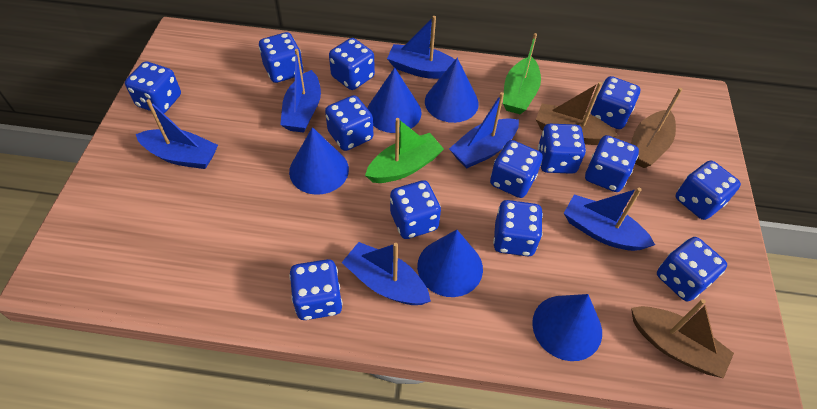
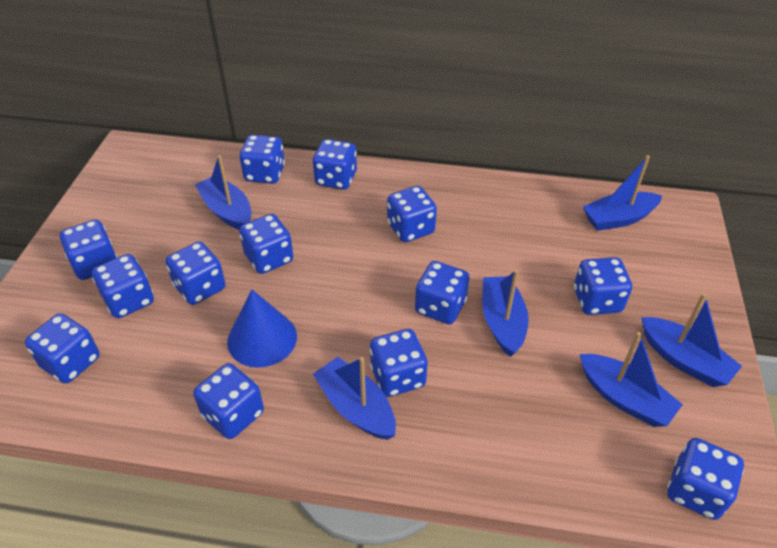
blue cone: [289,127,349,195] [367,67,422,133] [417,230,483,297] [425,58,479,123] [532,294,602,361] = 5 -> [227,289,297,368] = 1
brown boat: [536,82,618,145] [631,88,682,168] [631,299,734,378] = 3 -> none = 0
green boat: [365,118,444,183] [503,33,541,114] = 2 -> none = 0

